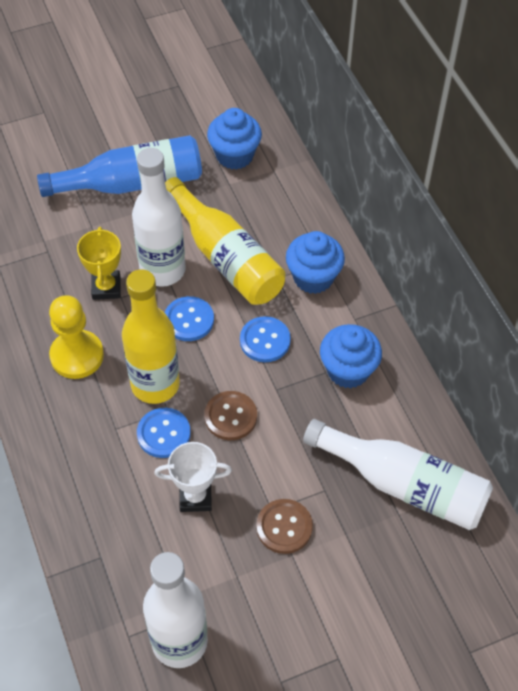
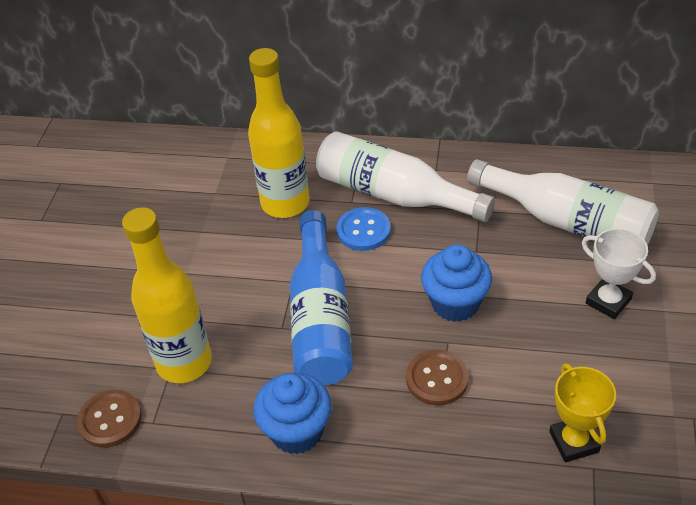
blue button: [137,408,191,458] [165,296,214,341] [240,316,291,362] = 3 -> [337,207,391,251] = 1
blue cupcake: [207,108,262,170] [286,231,345,294] [320,324,382,388] = 3 -> [253,373,332,454] [421,244,492,322] = 2
white bottle: [132,148,186,287] [143,552,208,668] [303,419,493,530] = 3 -> [316,131,495,222] [467,159,659,245] = 2
yellow pawn: [49,295,104,379] = 1 -> none = 0

